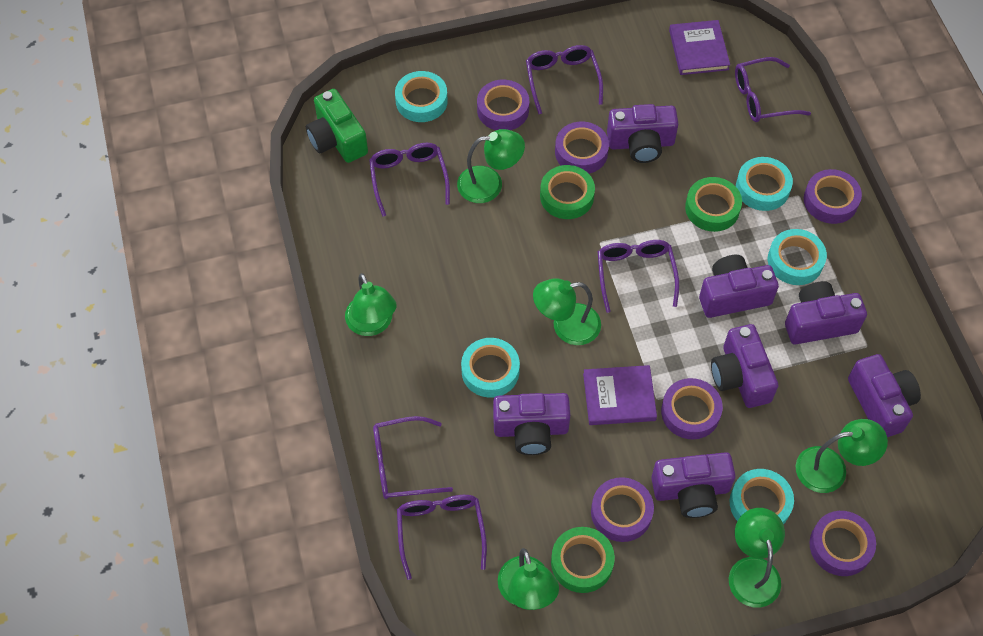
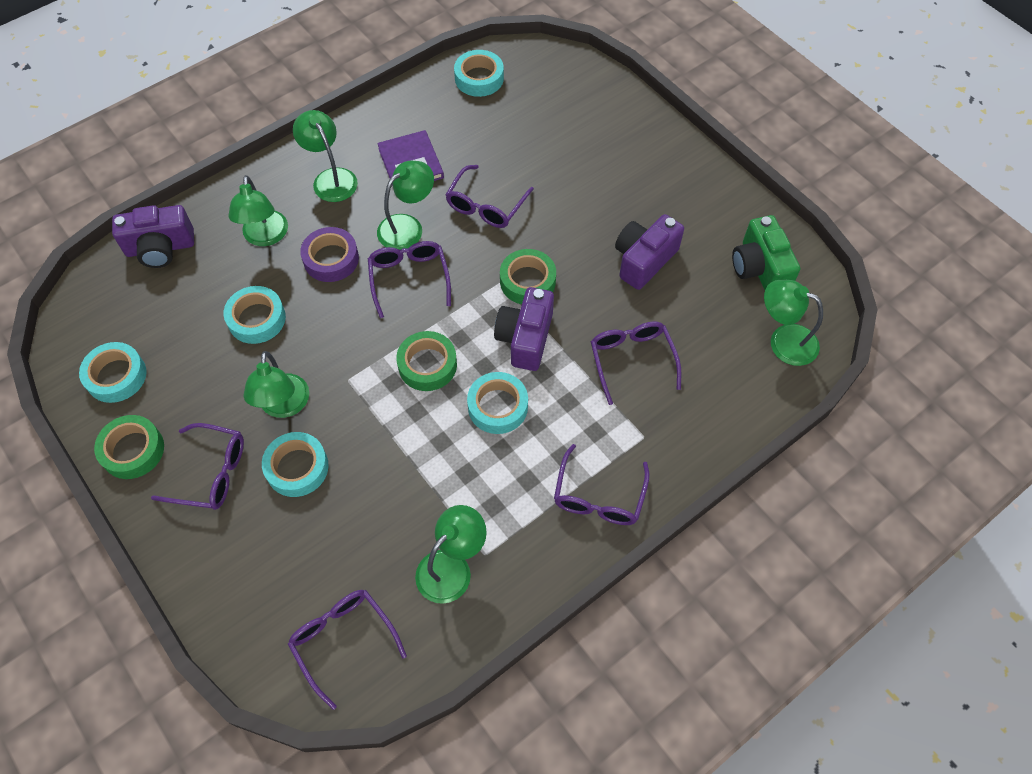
purple book: [583,365,657,425] [669,20,730,75] = 2 -> [377,130,444,186] = 1
purple camera: [493,393,571,455] [607,104,679,163] [652,452,736,518] [699,255,779,318] [711,324,778,408] [785,281,867,345] [848,354,921,437] = 7 -> [112,205,194,268] [494,287,554,371] [615,214,684,290] = 3
purple tape: [477,80,529,130] [555,122,609,174] [591,477,654,542] [661,378,723,439] [804,169,862,224] [809,511,876,576] = 6 -> [300,227,359,282] = 1

